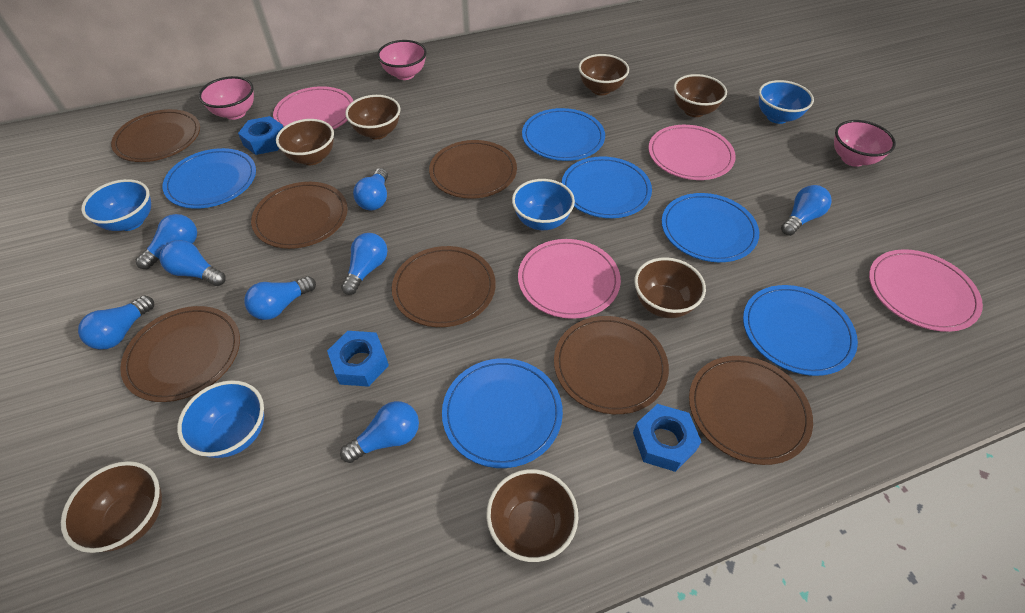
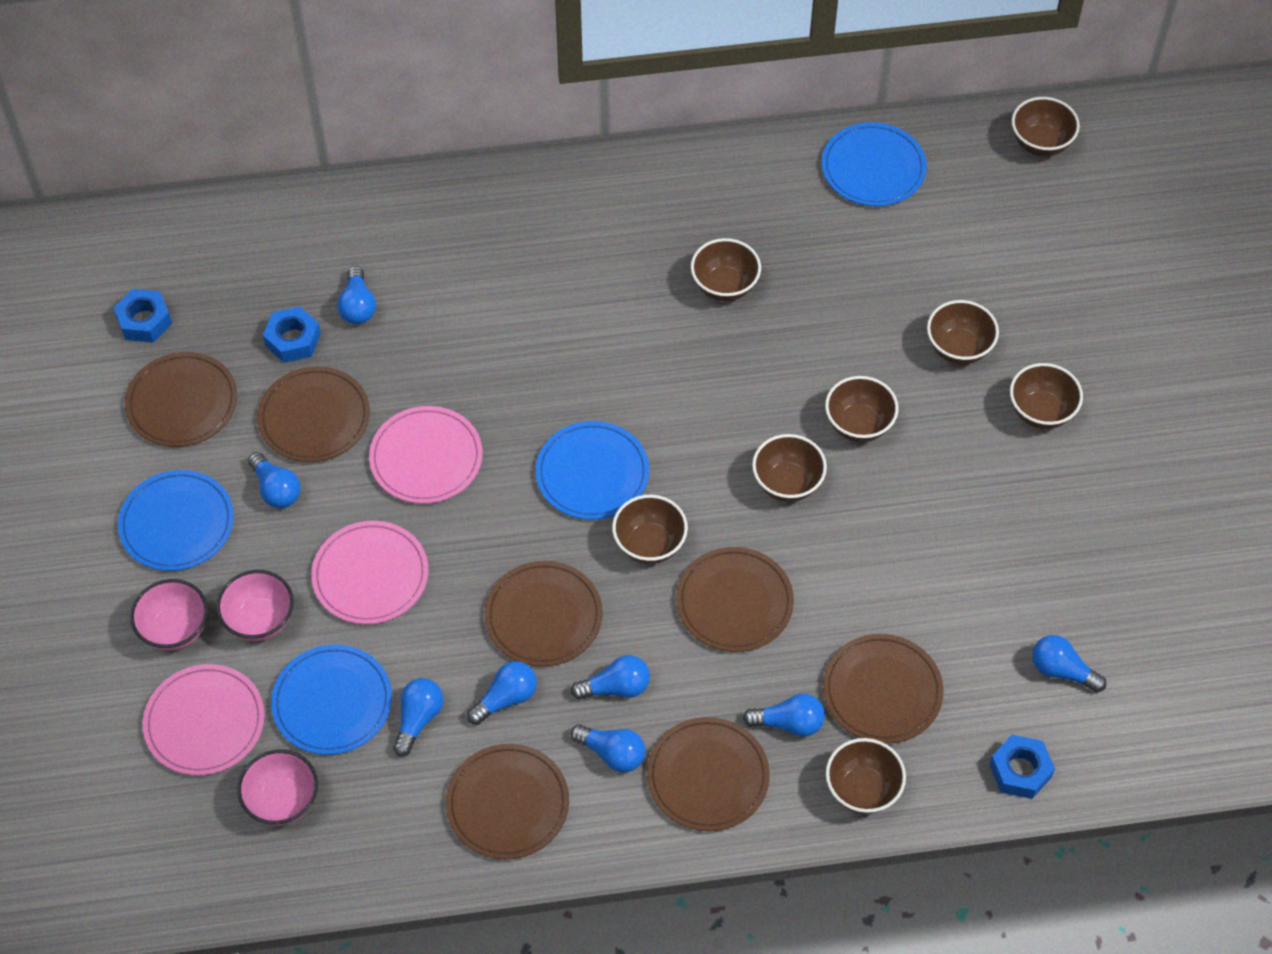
blue bowl: [81,179,151,231] [177,380,264,458] [512,179,575,230] [759,80,814,124] = 4 -> none = 0
blue plate: [163,148,256,209] [442,358,563,468] [522,108,605,161] [561,156,652,218] [662,193,759,262] [743,285,858,376] = 6 -> [118,470,234,571] [271,644,392,755] [536,421,649,520] [822,122,927,206] = 4
brown bowl: [61,461,162,553] [276,119,334,165] [345,95,400,139] [486,469,578,562] [579,54,629,95] [634,257,706,318] [674,74,727,117] = 7 -> [612,495,688,564] [691,238,761,301] [752,434,827,502] [825,376,899,442] [826,738,906,814] [927,300,999,365] [1010,363,1083,429] [1012,97,1080,156] = 8
pink plate: [273,86,353,129] [518,239,621,319] [649,125,736,180] [869,249,983,332] = 4 -> [143,664,265,775] [311,521,428,624] [369,406,483,504] = 3

